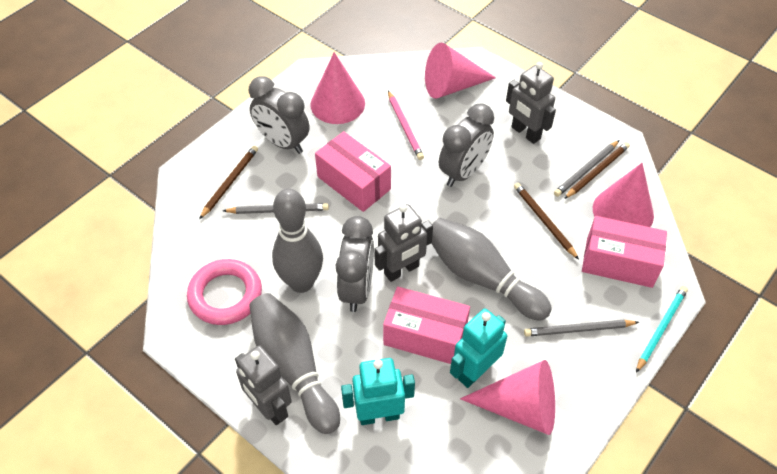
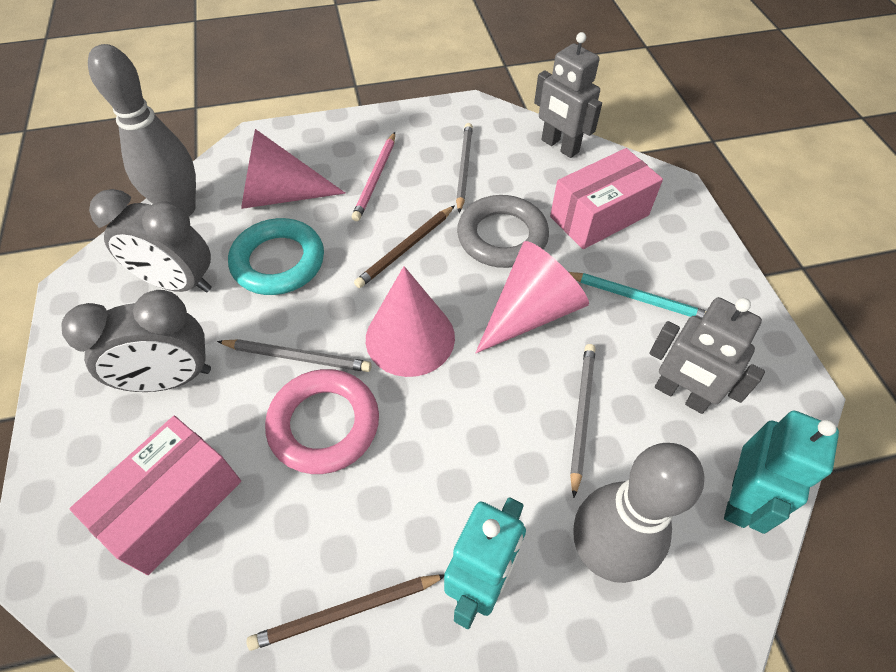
brown pencil: [199,145,258,219] [514,183,579,260] [564,142,630,199] = 3 -> [246,575,444,651] [354,205,455,288] = 2
grey bowling pin: [249,293,340,434] [272,188,323,293] [431,218,552,321] = 3 -> [88,44,196,216] [573,443,704,583] = 2
grey clock: [249,77,310,154] [336,216,374,312] [439,103,494,187] = 3 -> [61,290,211,392] [89,189,212,293] = 2
grey ring: none = 0 -> [457,195,549,268] = 1
grey robot: [235,346,292,425] [374,204,433,282] [506,62,556,144] = 3 -> [534,32,602,158] [649,297,765,414] = 2
pink box: [315,131,391,212] [383,286,470,364] [582,216,667,288] = 3 -> [69,416,241,575] [550,148,663,249] = 2
pink cone: [310,52,365,124] [425,43,496,99] [460,360,555,435] [593,163,654,227] = 4 -> [241,129,346,209] [366,266,455,377] [476,241,589,353] = 3
turquoise ring: none = 0 -> [228,218,324,295] = 1

